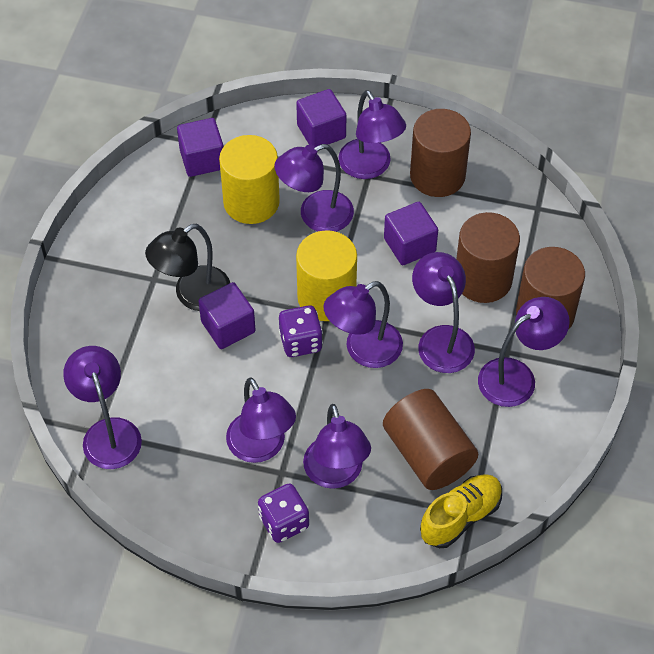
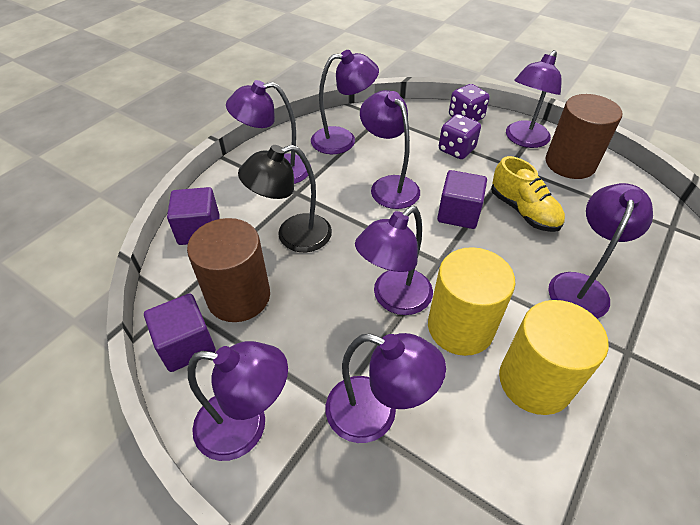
brown cylinder: [383,389,478,490] [410,109,471,197] [456,212,520,303] [516,247,585,330] = 4 -> [187,218,270,322] [546,94,622,179] = 2
purple cube: [177,118,224,177] [198,282,255,349] [296,89,346,147] [384,202,438,265] = 4 -> [144,294,216,372] [167,187,220,245] [437,170,487,229] = 3

